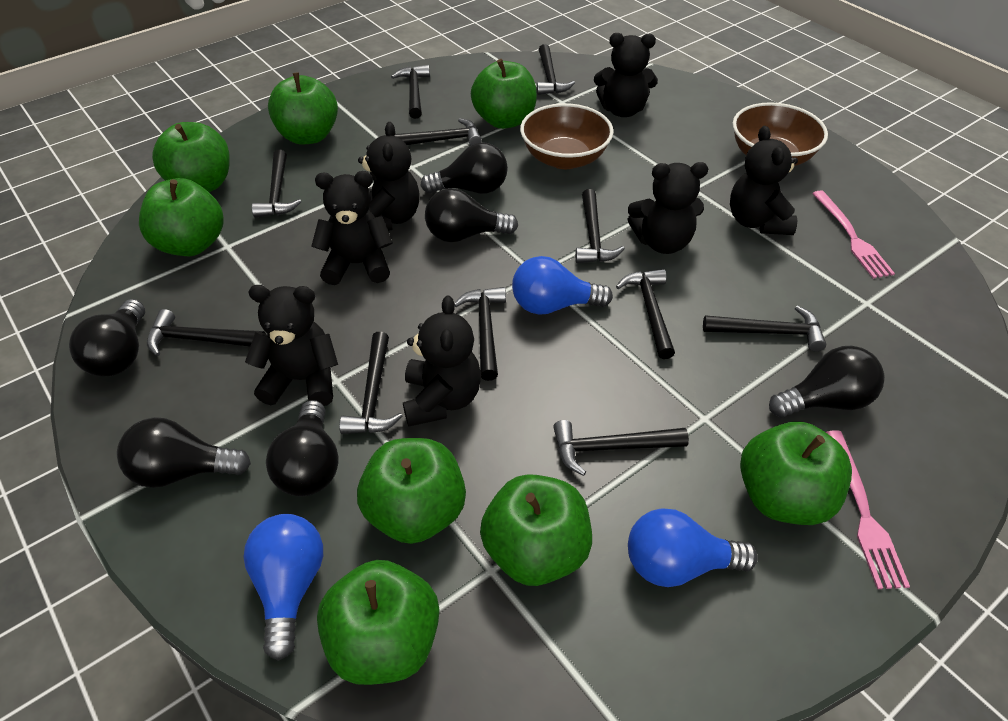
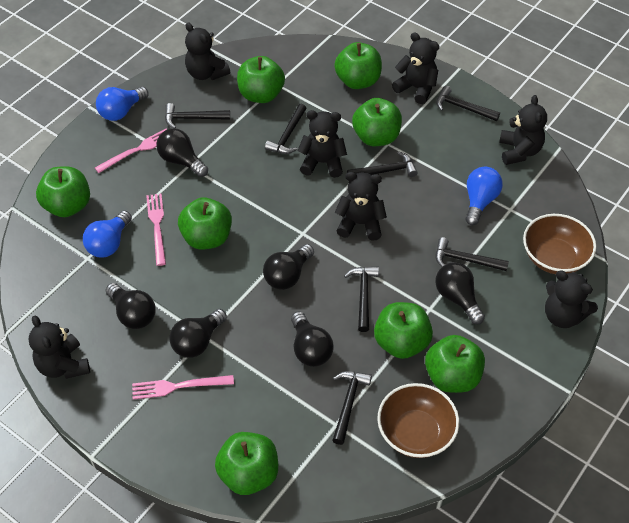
black hammer: [147,309,266,356] [252,150,302,218] [339,332,403,434] [391,65,430,119] [395,118,482,145] [454,287,506,381] [537,44,575,95] [553,420,689,476] [575,189,625,263] [616,269,675,359] [703,306,826,352] = 11 -> [165,103,230,128] [265,104,306,154] [332,371,372,445] [344,266,379,332] [347,151,418,177] [436,86,500,121] [436,237,509,271] = 7
pink fork: [812,190,895,279] [826,430,910,589] = 2 -> [95,128,167,173] [132,375,234,399] [146,194,166,266] = 3

